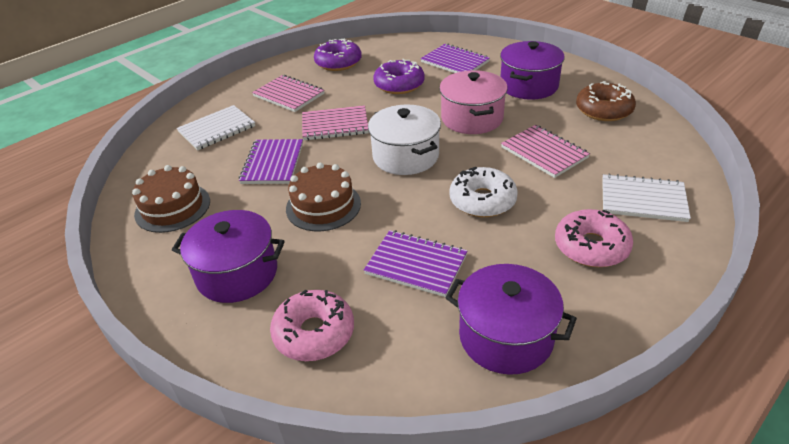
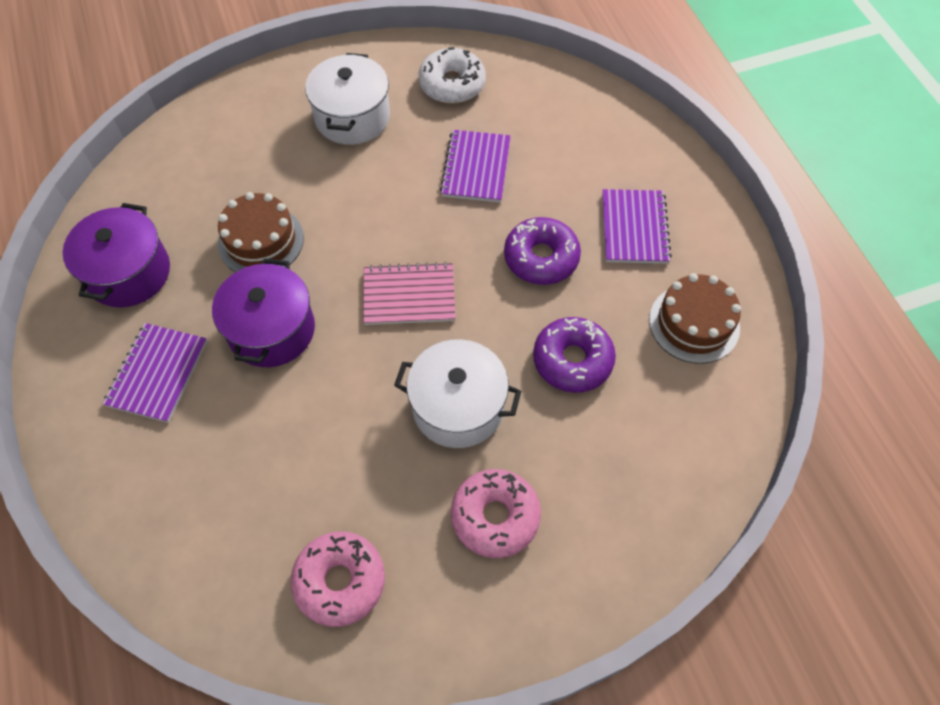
brown donut: [576,81,636,121] = 1 -> none = 0
pink notebook: [252,75,324,112] [302,105,369,140] [501,125,590,178] = 3 -> [363,262,455,325] = 1
pink pot: [439,70,508,134] = 1 -> none = 0
purple pot: [172,210,285,303] [445,264,577,375] [500,41,565,100] = 3 -> [63,203,170,308] [212,258,315,367] = 2
white notebook: [177,105,255,150] [602,174,691,222] = 2 -> none = 0
white pot: [368,105,441,175] = 1 -> [305,53,390,145] [394,339,521,448] = 2

